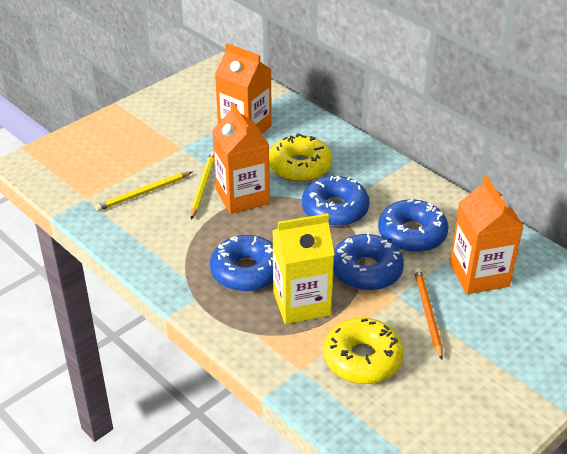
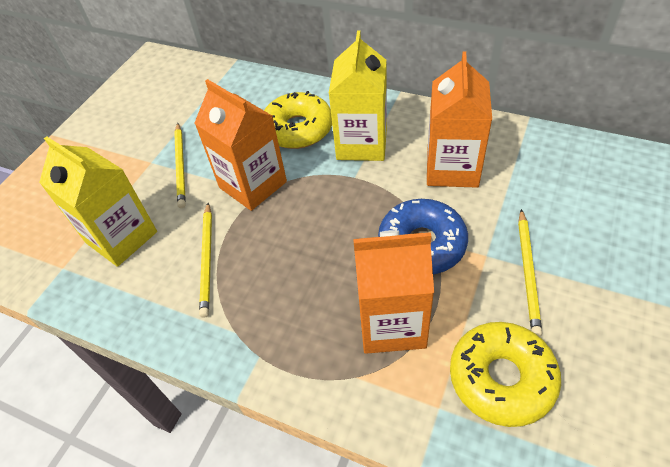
blue donut: [210,235,273,292] [302,176,370,227] [333,234,404,291] [378,199,449,253] = 4 -> [378,199,468,274] = 1
orange pencil: [414,268,443,360] = 1 -> none = 0
yellow carton: [272,213,335,324] = 1 -> [39,137,157,267] [329,30,387,161] = 2
yellow pencil: [95,172,192,211] [191,151,214,219] = 2 -> [174,123,186,208] [199,203,212,318] [518,209,542,336] = 3

